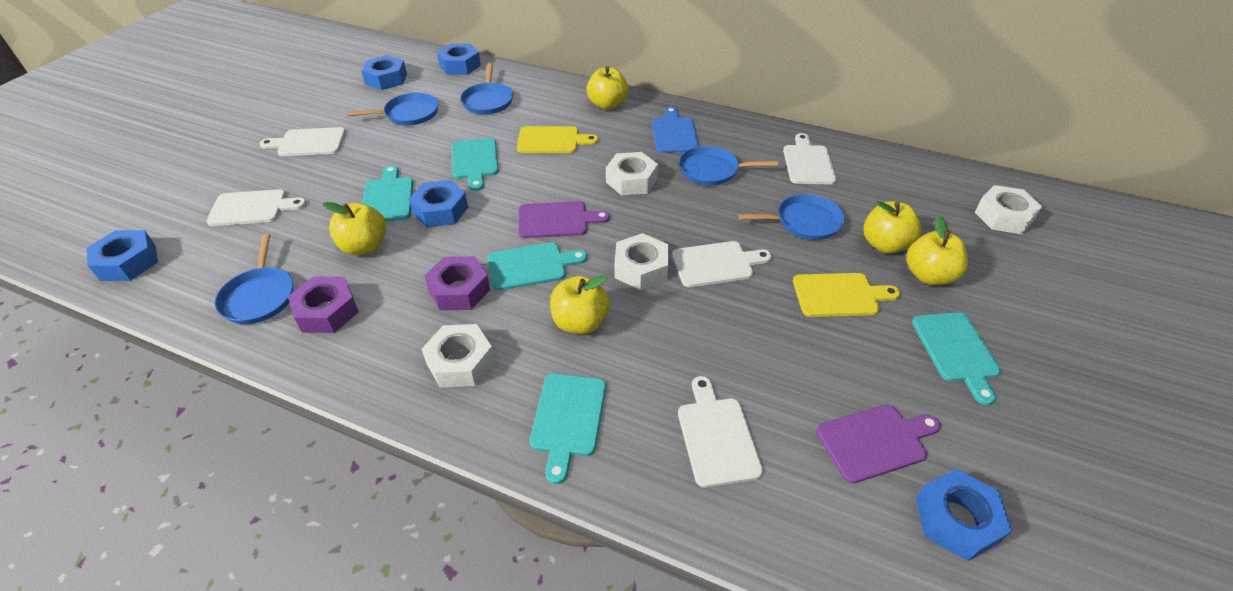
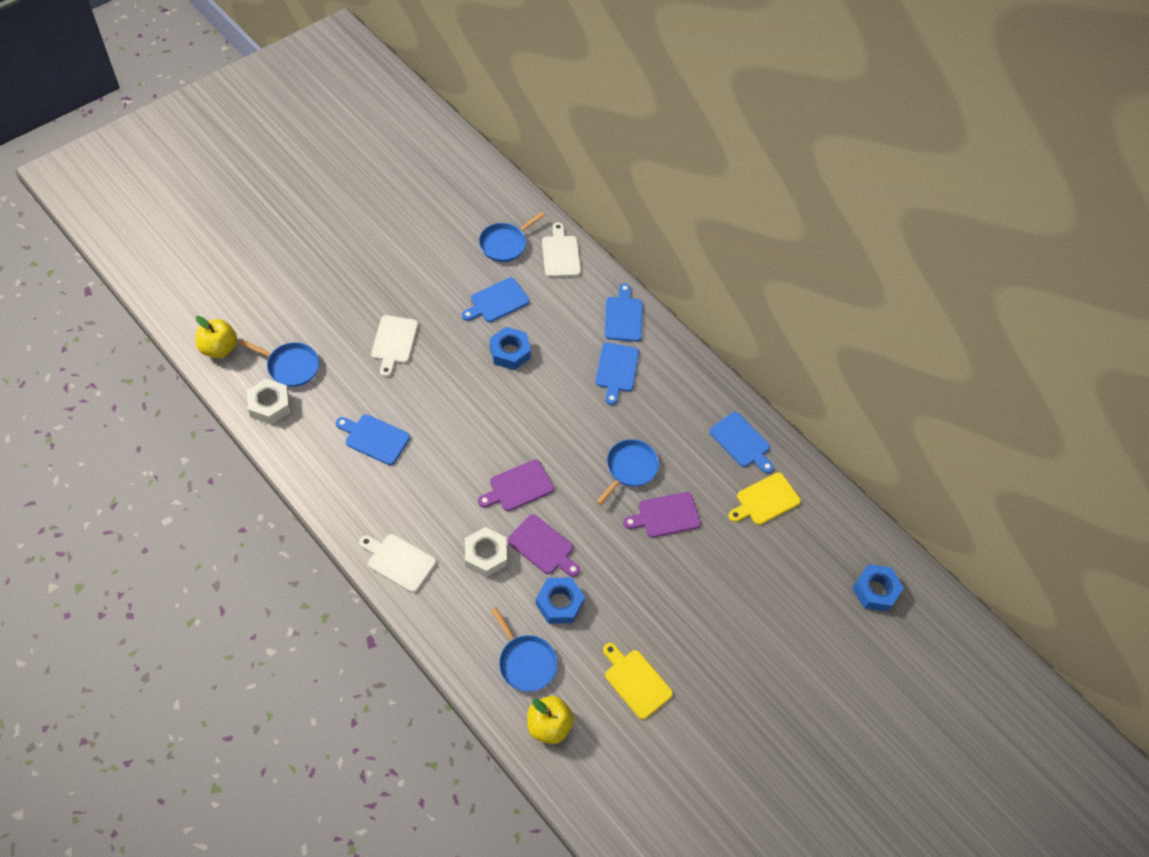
blue cutting board: [652,107,699,153] = 1 -> [336,414,410,465] [462,277,530,322] [595,342,639,405] [605,283,643,342] [709,412,774,473] = 5
blue nut: [87,230,158,281] [361,55,407,90] [409,180,468,227] [437,43,481,75] [916,469,1012,561] = 5 -> [490,327,531,370] [536,577,585,624] [852,564,904,612] = 3
blue pan: [215,234,293,324] [347,93,439,125] [460,63,513,114] [679,146,778,185] [738,194,845,240] = 5 -> [240,340,319,387] [479,212,545,262] [491,607,557,692] [596,439,659,505] = 4
purple cutting board: [518,201,610,238] [816,404,941,483] = 2 -> [478,459,554,511] [508,514,580,577] [623,492,701,538] = 3
purple nut: [288,277,359,333] [424,256,490,310] = 2 -> none = 0
turquoise cutting board: [362,165,413,222] [452,138,499,191] [488,242,587,291] [530,374,606,484] [912,312,1001,405] = 5 -> none = 0
white cutting board: [206,189,306,226] [260,127,346,156] [672,241,772,287] [678,376,763,488] [783,133,837,185] = 5 -> [359,534,436,593] [371,315,418,377] [542,223,581,277] = 3
white nut: [421,324,495,387] [606,152,658,195] [615,233,668,290] [975,185,1043,234] = 4 -> [247,379,290,424] [465,527,507,577] = 2
yellow apple: [323,202,386,255] [550,275,610,334] [587,66,628,110] [863,201,921,253] [906,215,968,285] = 5 -> [196,316,237,358] [527,696,574,744] = 2

